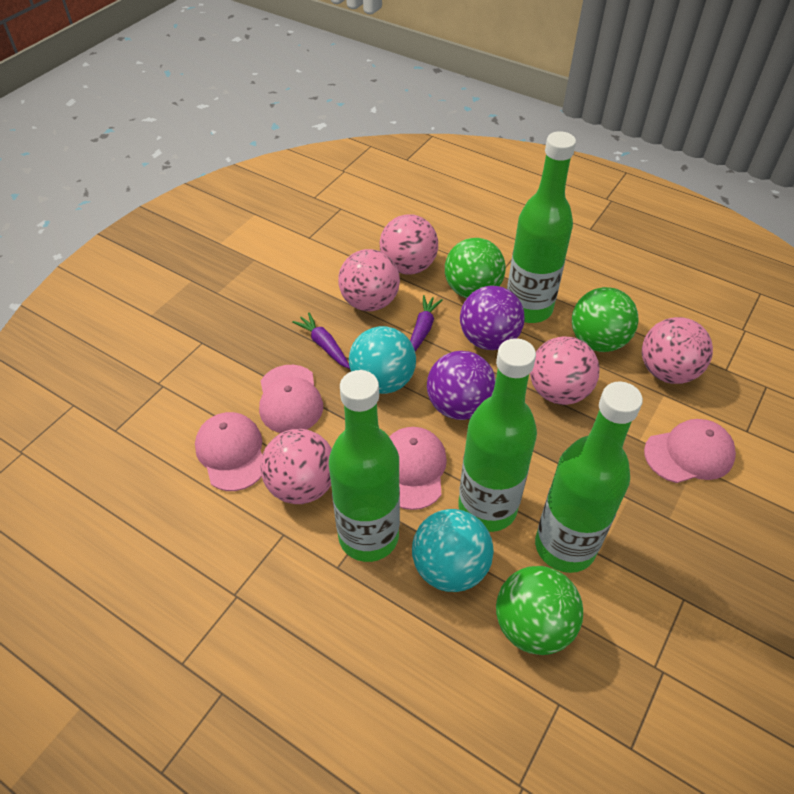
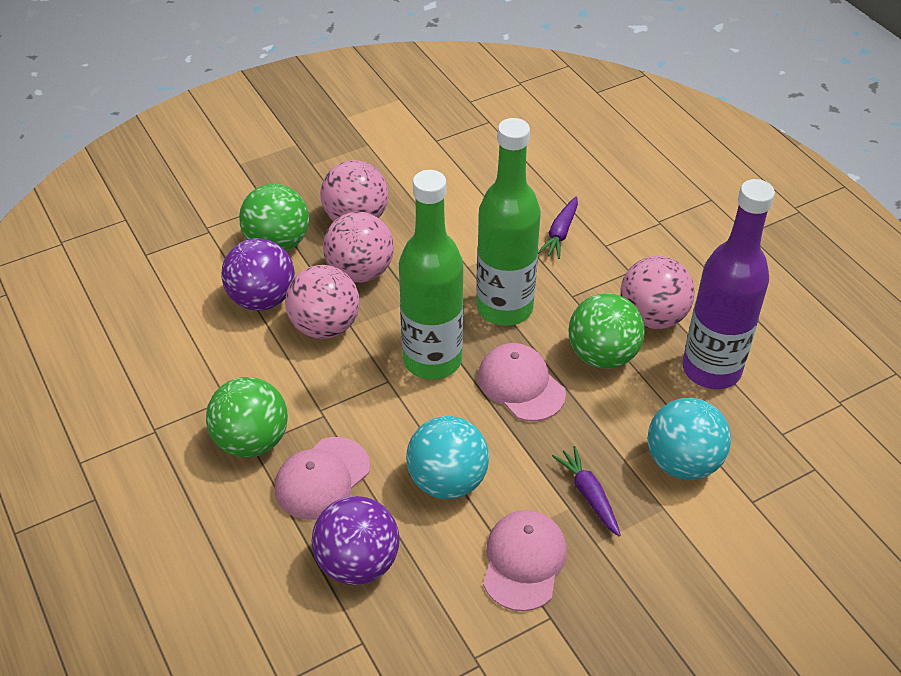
green bottle: [329,370,400,562] [458,338,537,532] [507,131,576,323] [535,382,643,573] = 4 -> [399,170,464,380] [476,118,541,326] = 2
pink ball: [260,429,332,504] [338,249,400,311] [380,214,438,275] [530,336,600,405] [642,317,713,384] = 5 -> [285,265,359,339] [320,160,388,221] [323,212,394,283] [620,256,695,329] = 4
pink cap: [195,412,262,491] [259,365,323,433] [390,427,447,510] [644,419,736,483] = 4 -> [275,437,370,520] [478,343,566,421] [483,510,567,611] = 3
purple bottle: none = 0 -> [682,179,775,389] = 1

